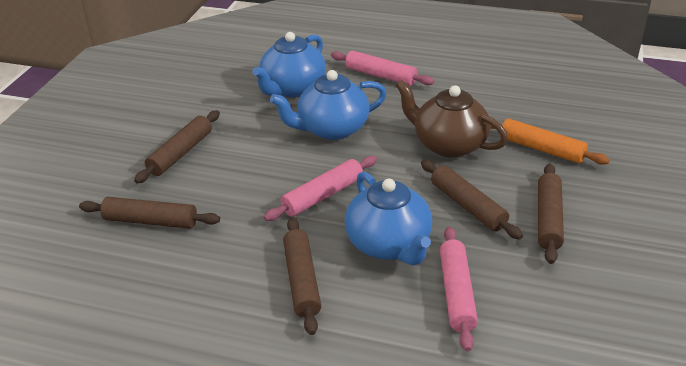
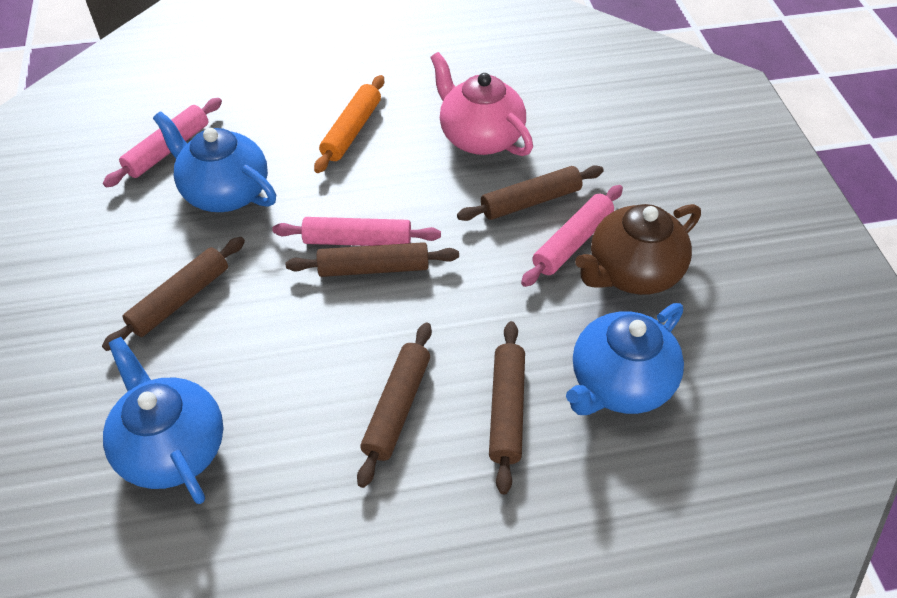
pink teapot: none = 0 -> [430,52,533,156] = 1

